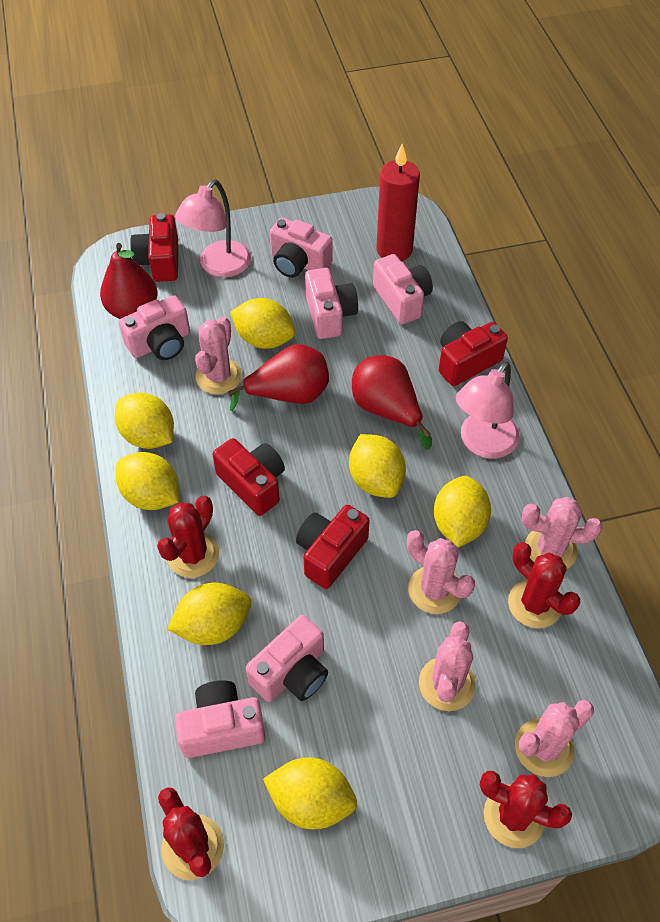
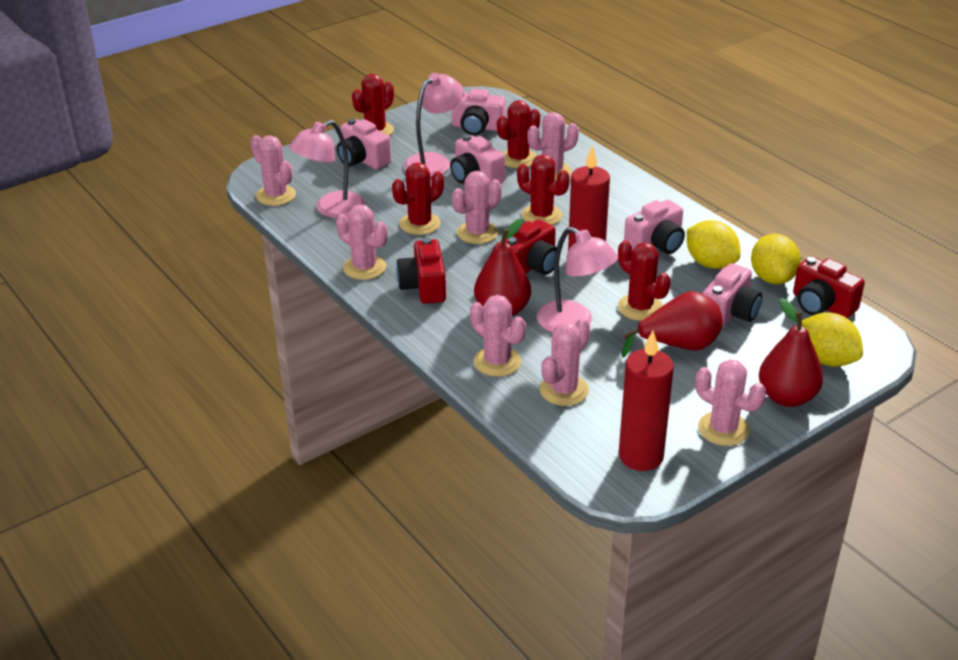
pink cactus: [195,317,242,394] [407,530,475,614] [419,621,476,711] [515,700,594,777] [522,497,602,569] = 5 -> [250,135,296,206] [336,204,388,280] [452,171,502,244] [470,295,526,377] [527,112,579,181] [540,318,590,406] [695,359,766,446] = 7
pink camera: [119,295,190,360] [175,680,266,758] [246,615,328,702] [270,218,333,278] [305,268,358,339] [373,254,433,324] = 6 -> [337,119,391,169] [450,134,505,184] [452,88,506,135] [624,200,685,254] [703,263,762,328] = 5
pink lamp: [175,180,251,277] [456,362,520,459] = 2 -> [289,120,365,218] [404,73,464,177] [537,227,618,333] = 3
red cactus: [157,496,219,578] [158,787,224,880] [480,771,572,848] [508,542,580,628] = 4 -> [352,74,394,136] [392,162,444,235] [497,100,540,168] [517,154,570,225] [618,240,671,321] = 5
red camera: [130,213,178,282] [212,438,285,516] [296,505,370,589] [439,321,508,386] = 4 -> [396,238,446,304] [499,219,557,275] [793,256,865,318] = 3
red candle: [376,144,420,261] = 1 -> [568,146,610,251] [619,331,674,471] = 2
yellow lemon: [115,393,174,449] [116,452,179,510] [167,583,252,645] [230,298,296,349] [263,757,357,829] [349,434,406,498] [434,476,491,547] = 7 -> [687,220,740,269] [751,234,801,284] [801,313,863,367] = 3

